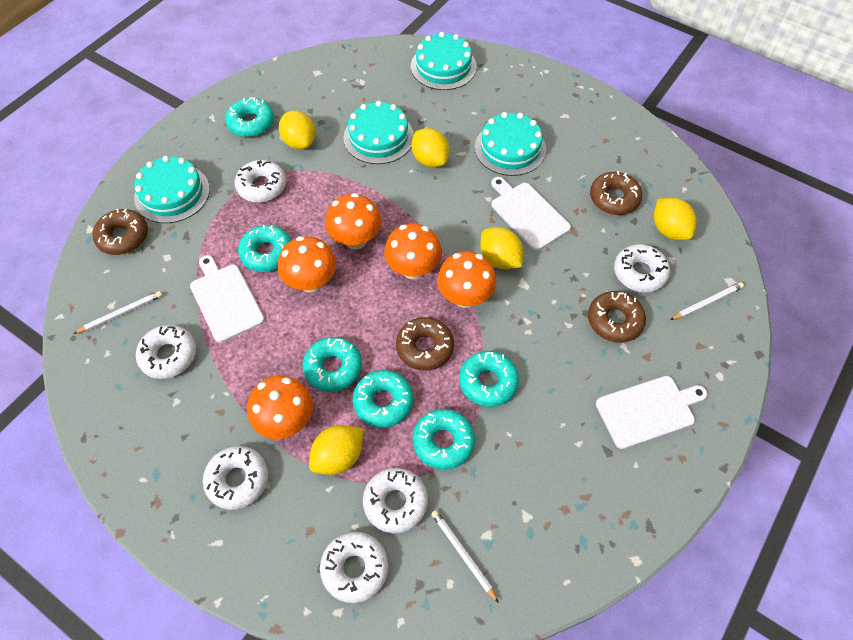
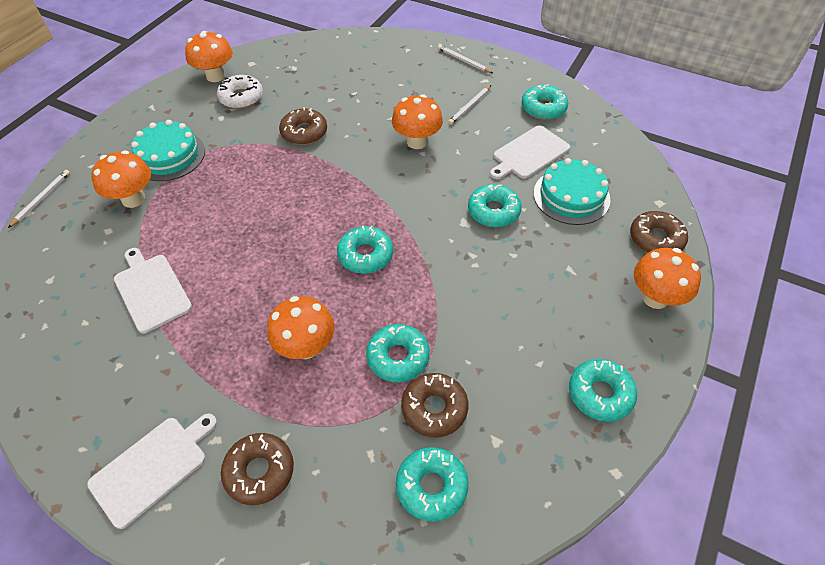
turquoise cake: [134,156,210,223] [343,101,414,164] [411,32,477,90] [475,112,546,176] = 4 -> [131,120,205,181] [534,158,611,225] = 2
white donut: [136,325,196,379] [203,446,268,510] [235,160,286,203] [320,532,388,603] [363,468,428,534] [614,244,670,293] = 6 -> [217,75,263,109] = 1
yellow lemon: [279,111,315,150] [309,425,363,475] [411,128,449,167] [480,227,523,269] [654,198,697,240] = 5 -> none = 0

